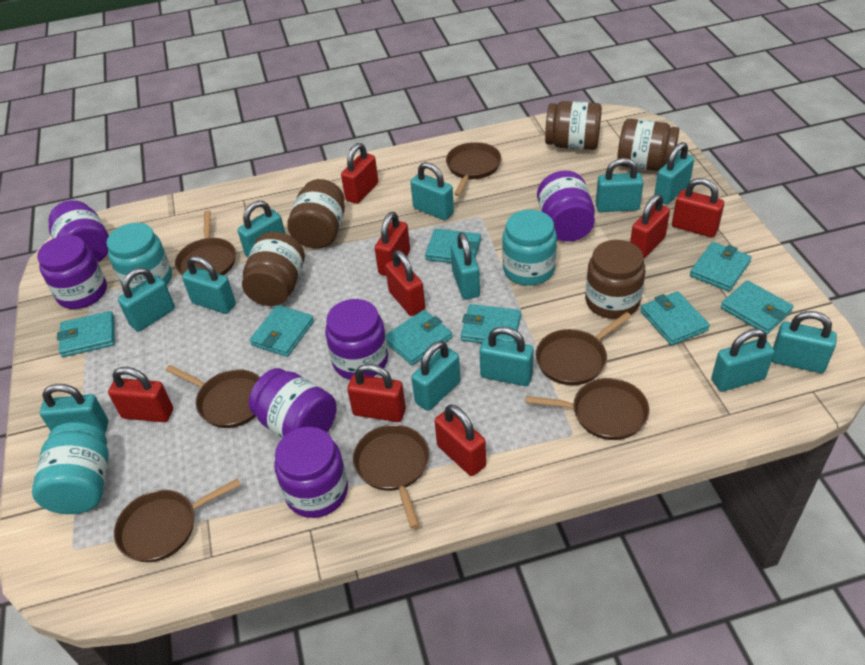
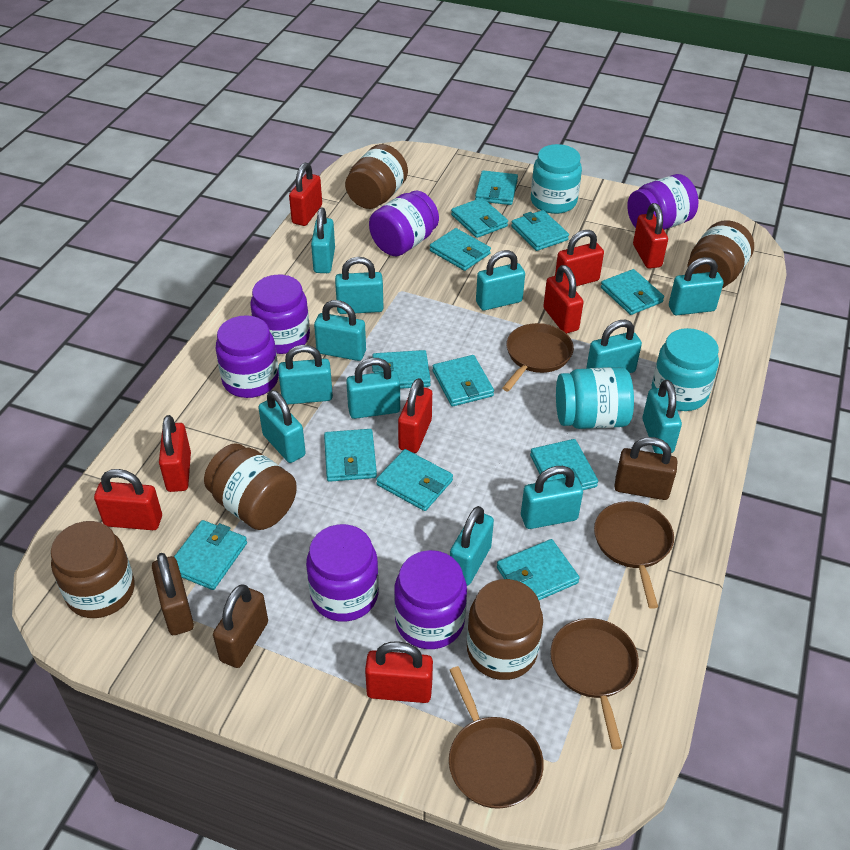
brown padlock: none = 0 -> [152,553,194,635] [213,584,268,668] [614,437,677,500] = 3
brown pan: [114,479,240,562] [165,365,260,428] [175,211,236,275] [353,425,429,528] [446,142,501,196] [526,378,649,440] [536,312,632,385] = 7 -> [449,666,544,809] [502,323,574,392] [550,618,639,750] [594,501,674,609] = 4
turquoise wallet: [57,311,115,357] [250,305,314,357] [386,310,452,365] [425,229,481,263] [461,304,521,343] [640,291,710,345] [690,242,752,291] [721,280,794,334] = 8 -> [174,520,247,590] [324,429,377,482] [372,350,431,389] [376,449,453,511] [430,228,491,271] [433,355,494,407] [451,198,508,238] [475,170,518,205] [497,539,580,600] [511,210,569,251] [530,439,598,490] [601,269,664,315] = 12

